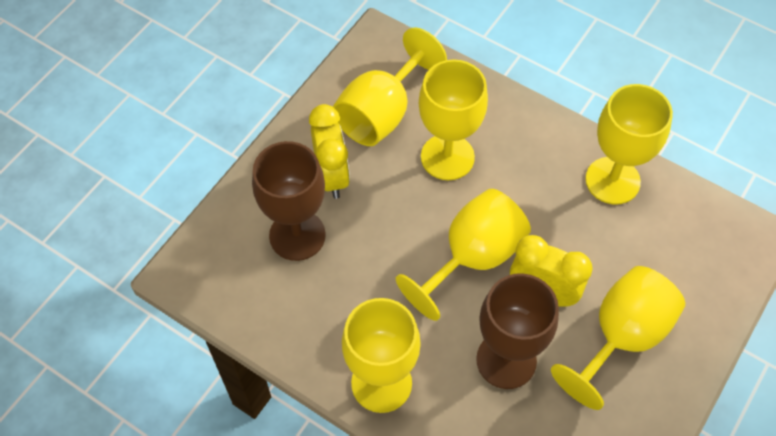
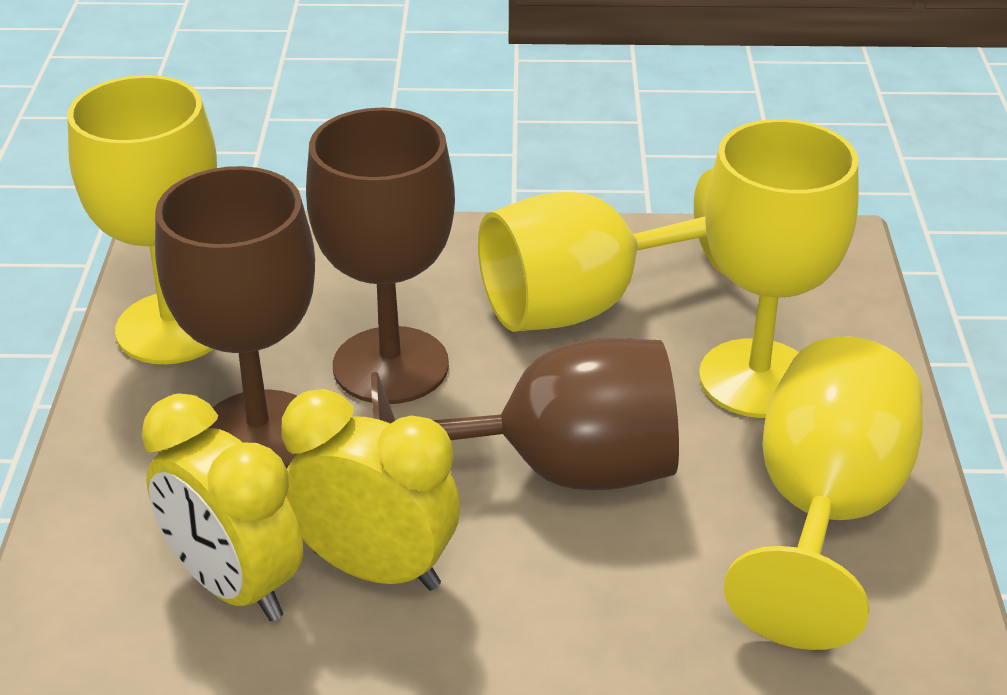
brown goblet: [252,141,326,261] [476,273,559,389] = 2 -> [155,166,315,469] [306,108,455,404] [371,338,679,490] = 3
yellow goblet: [333,28,447,146] [342,298,420,413] [396,189,531,321] [419,59,488,180] [551,266,685,410] [585,84,673,204] = 6 -> [67,75,217,364] [478,169,723,332] [699,119,859,418] [724,336,923,650] = 4

